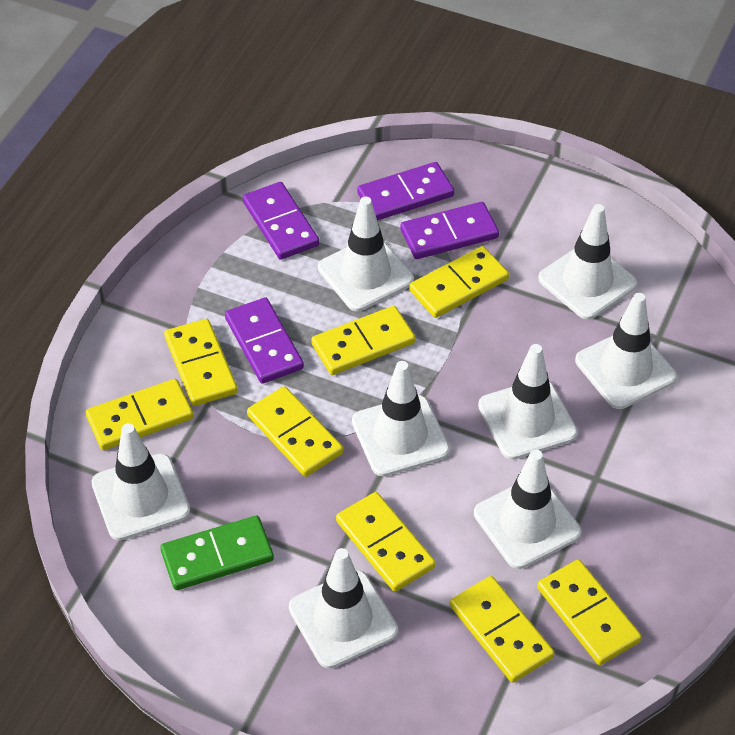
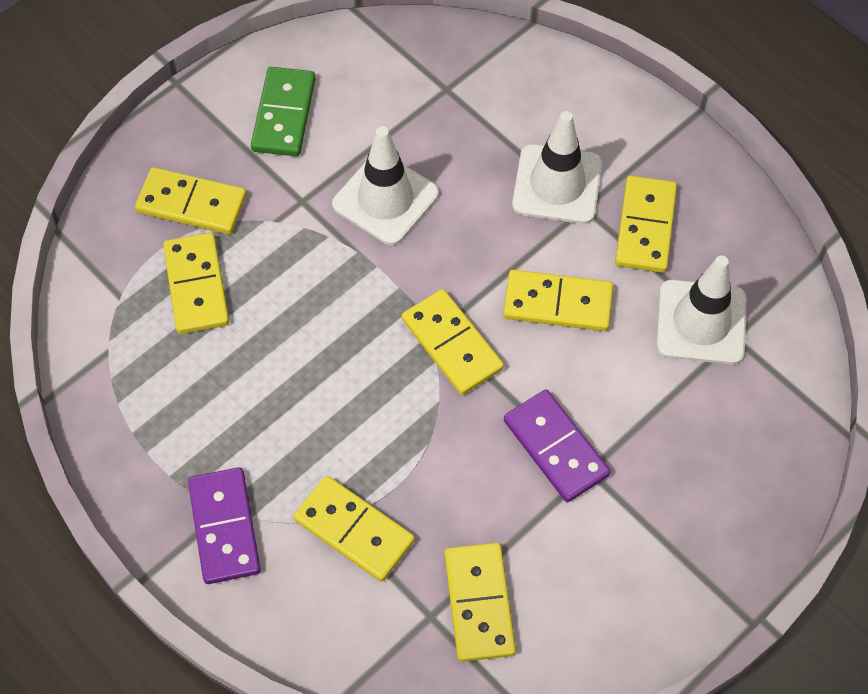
purple domino: [225,297,304,384] [243,182,319,260] [357,162,454,221] [400,202,499,259] = 4 -> [188,467,261,584] [504,389,611,502] = 2
white traffic cone: [91,423,190,541] [289,548,398,669] [318,197,414,311] [352,361,450,477] [474,450,581,569] [478,344,578,460] [538,204,637,320] [575,293,677,409] = 8 -> [332,126,439,245] [512,111,602,224] [656,255,746,365] = 3
yellow domino: [86,379,194,450] [164,319,238,406] [247,386,343,477] [311,306,415,375] [336,492,435,592] [409,246,509,318] [450,576,555,683] [537,559,642,665] = 8 -> [135,167,247,234] [163,233,229,334] [293,476,415,582] [402,289,504,395] [444,543,516,662] [503,270,613,331] [615,176,677,273] = 7

